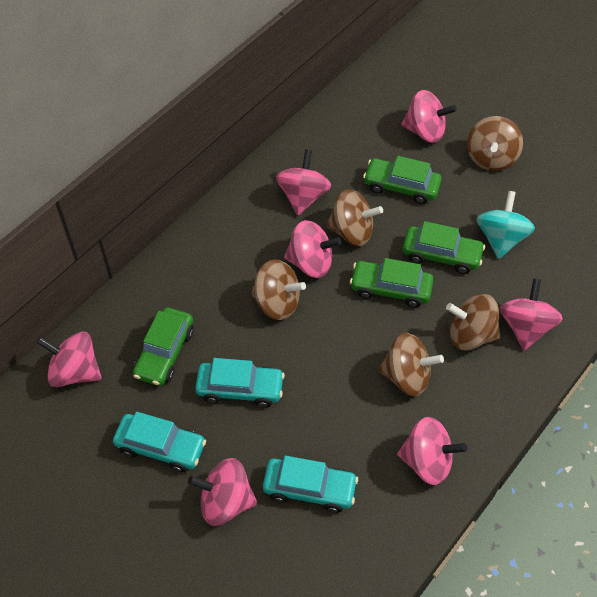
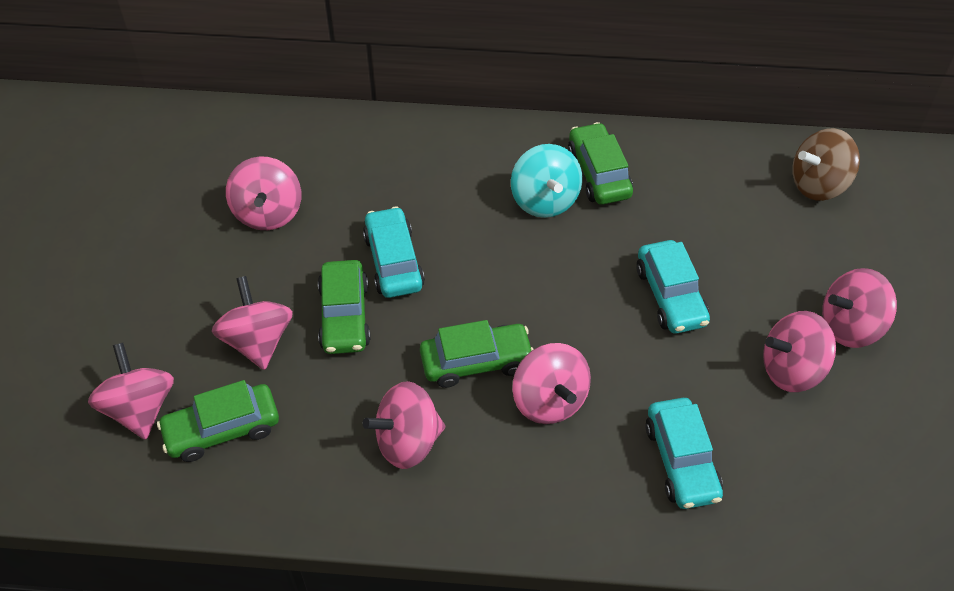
brown spinning top: [251,259,306,320] [326,189,383,246] [378,333,444,396] [446,294,500,350] [467,116,523,171] = 5 -> [792,128,860,201] = 1

